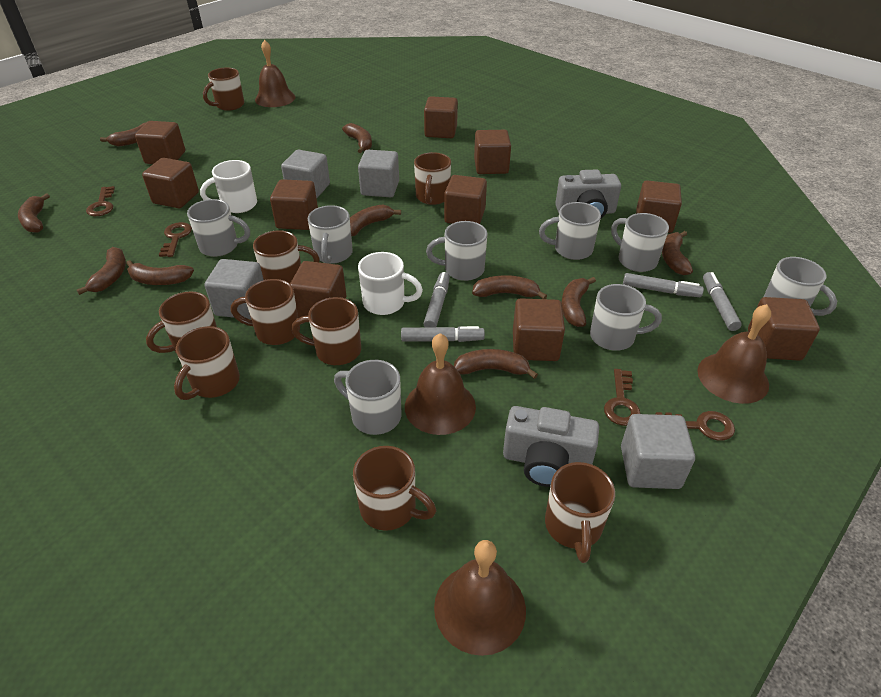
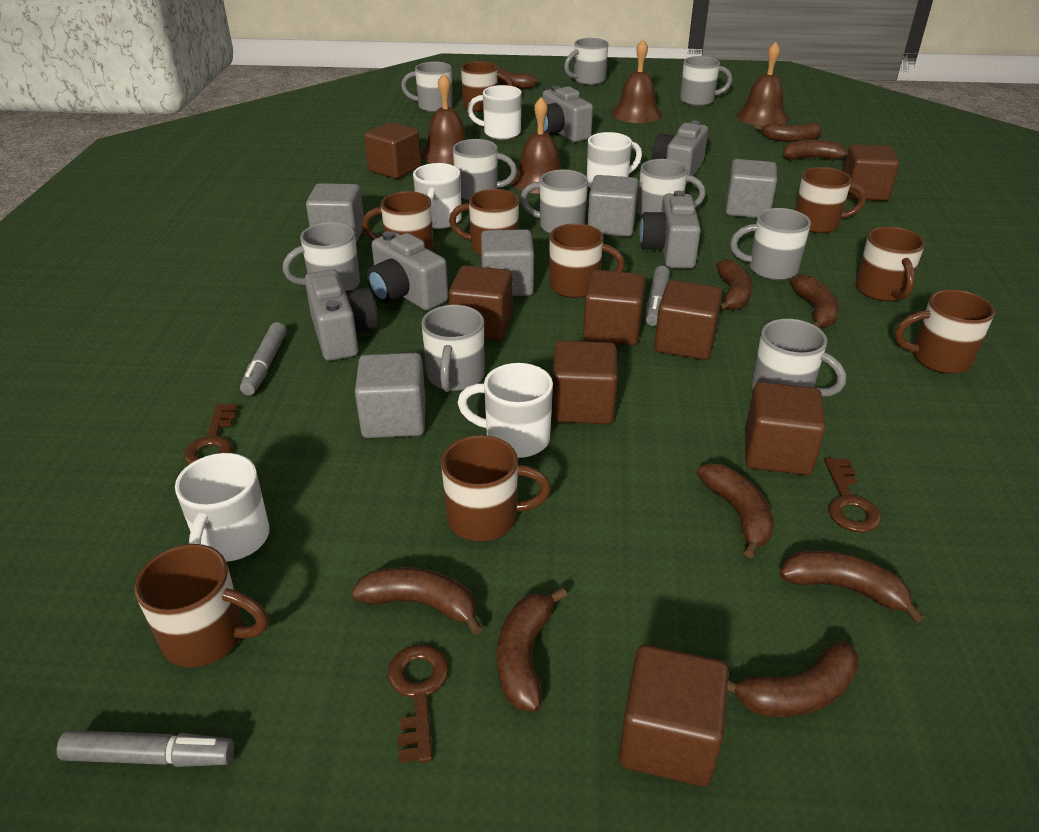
brown cube: [135,121,185,164] [142,158,199,208] [270,179,318,230] [290,261,346,318] [424,96,458,138] [444,175,487,224] [474,130,511,174] [513,298,565,361] [636,180,682,233] [748,297,820,361] = 10 -> [364,122,421,179] [449,265,513,341] [552,341,618,424] [583,270,645,346] [619,645,729,786] [654,280,722,360] [745,382,826,475] [843,144,900,201] = 8
brown key: [86,186,115,216] [159,222,192,257] [604,369,640,426] [655,411,735,441] = 4 -> [184,404,238,464] [388,645,449,763] [824,457,881,533] = 3
grey camera: [503,406,599,487] [555,169,621,219] = 2 -> [305,269,378,361] [367,231,448,310] [536,86,593,142] [640,191,701,269] [652,121,708,184] = 5
grey cube: [205,259,264,319] [281,150,330,198] [358,150,399,197] [621,414,695,489] = 4 -> [306,183,364,243] [355,353,425,438] [481,229,534,296] [587,175,639,237] [726,159,777,218] = 5
grey marker: [401,326,485,342] [423,272,450,327] [623,273,704,297] [703,272,742,331] = 4 -> [57,730,234,767] [240,322,287,395] [646,266,670,326] = 3
grey mug: [187,199,250,257] [308,205,353,264] [334,360,401,435] [426,221,488,281] [539,202,601,260] [590,284,662,351] [611,213,669,272] [764,257,837,316] = 8 -> [283,222,360,291] [401,62,453,112] [421,305,485,392] [453,139,517,200] [520,169,588,234] [564,38,608,85] [638,159,706,218] [680,56,732,106] [730,208,811,280] [752,319,846,397] = 10
white mug: [200,160,257,213] [358,252,423,315] = 2 -> [175,453,269,562] [413,163,462,229] [458,363,553,458] [467,85,522,140] [587,132,642,188] = 5

